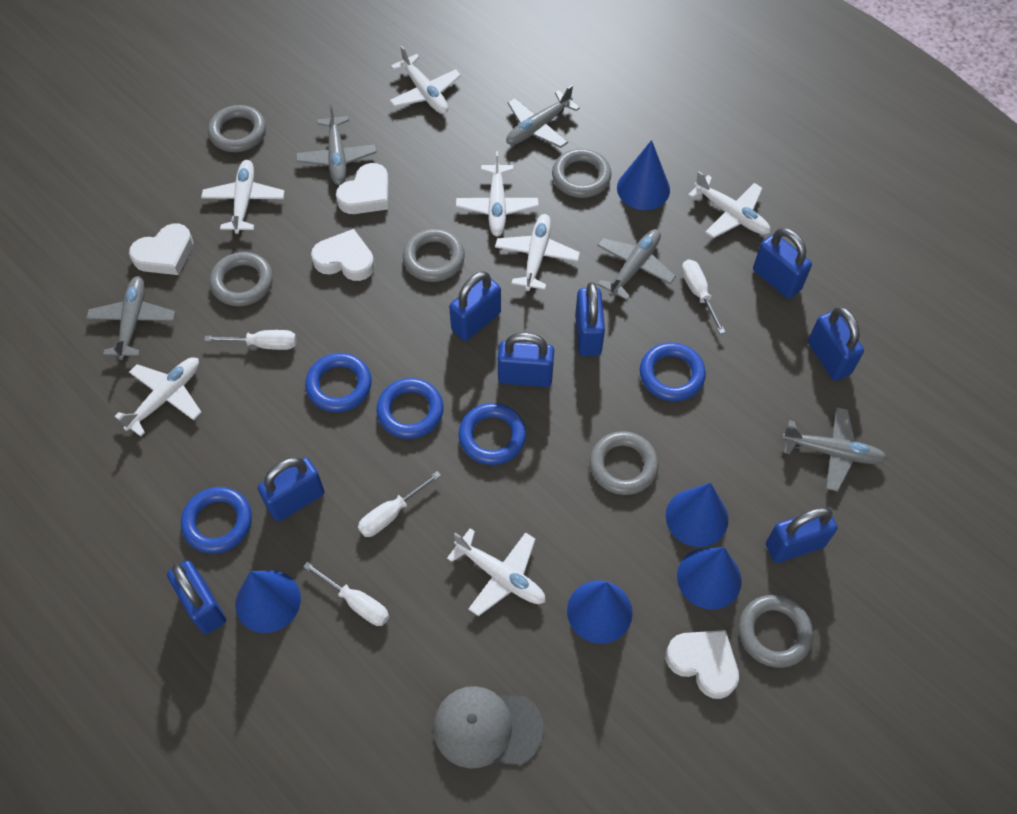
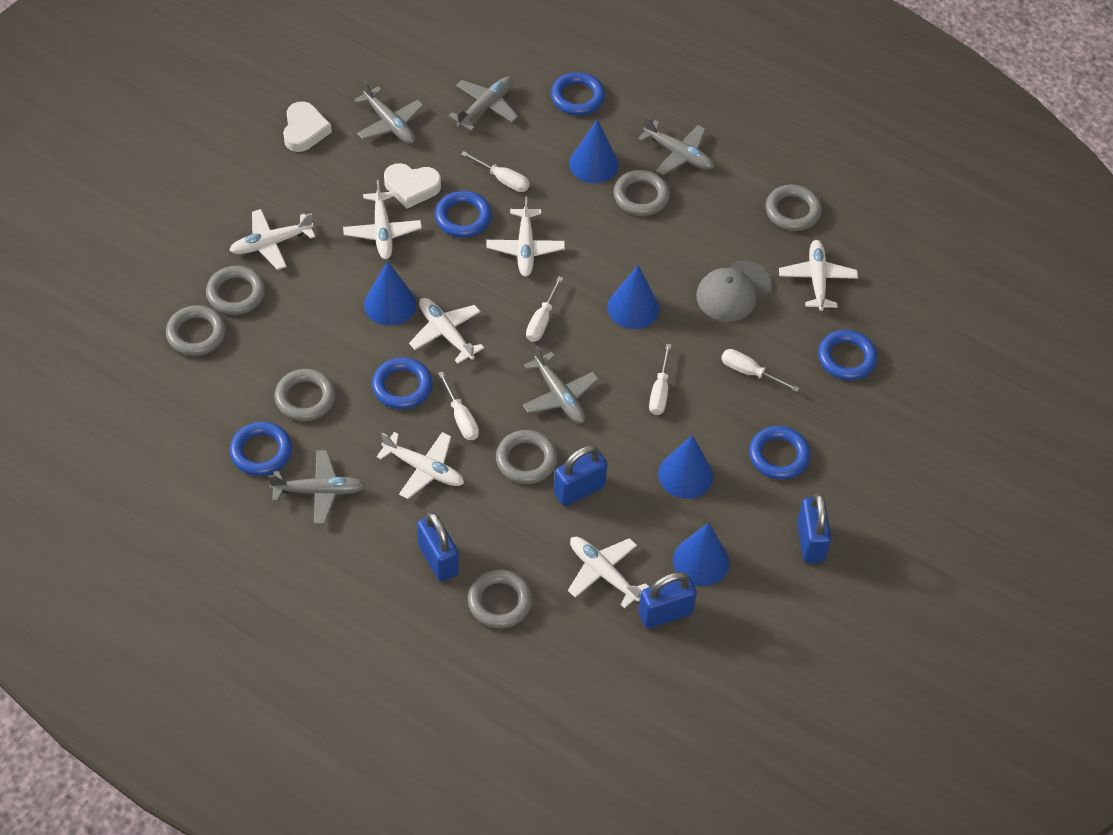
blue padlock: [167,560,226,634] [258,457,325,522] [449,271,501,341] [498,332,554,387] [575,282,605,356] [753,228,812,299] [766,507,838,563] [808,307,864,381] = 8 -> [417,512,459,582] [554,445,608,506] [639,572,697,628] [797,493,831,563] = 4
blue ring: [181,487,252,553] [305,353,372,412] [376,378,444,439] [458,403,526,465] [640,342,706,401] = 5 -> [230,422,292,476] [372,357,432,409] [435,191,492,238] [551,72,605,115] [749,426,810,480] [818,330,877,381] = 6
grey ring: [208,105,266,152] [210,252,273,306] [403,229,465,282] [552,149,611,198] [590,431,659,495] [739,595,813,668] = 6 -> [166,305,226,356] [206,266,265,315] [274,369,336,421] [468,570,532,628] [496,430,558,484] [614,170,670,216] [765,185,822,231] = 7
white heart: [129,223,193,275] [311,229,375,281] [336,163,389,214] [666,630,739,699] = 4 -> [283,101,332,152] [384,163,441,208] = 2
white screwdriver: [204,330,296,350] [303,562,389,626] [358,471,441,537] [681,260,725,334] = 4 -> [438,371,479,440] [461,151,530,192] [526,276,563,342] [649,344,672,415] [721,349,799,392] = 5

